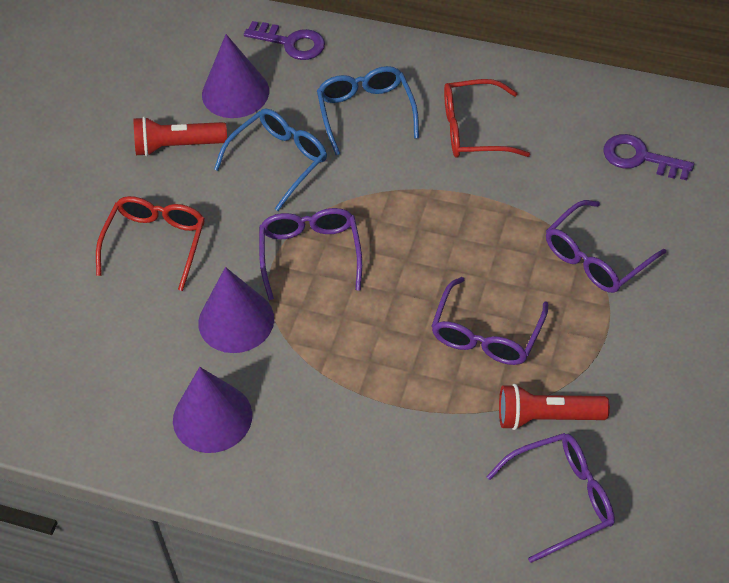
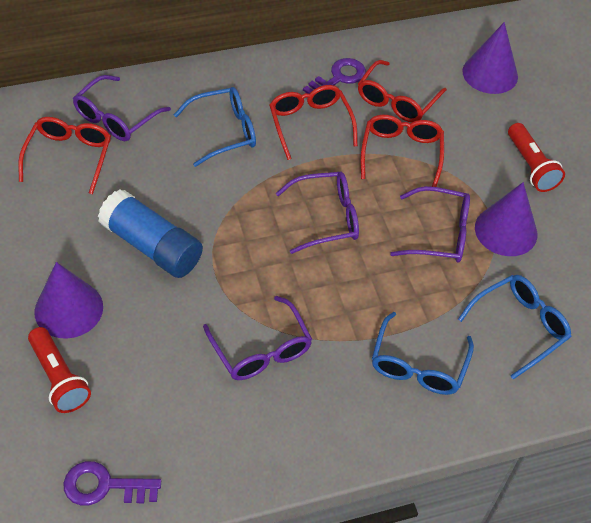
blue glasses: [214,109,327,211] [317,66,419,155] = 2 -> [174,87,256,167] [372,312,474,395] [458,275,572,379] = 3
blue glue stick: none = 0 -> [98,189,203,278] = 1
red glasses: [96,196,205,291] [444,79,530,158] = 2 -> [18,117,111,194] [269,85,358,160] [358,60,447,122] [361,115,444,187] = 4

